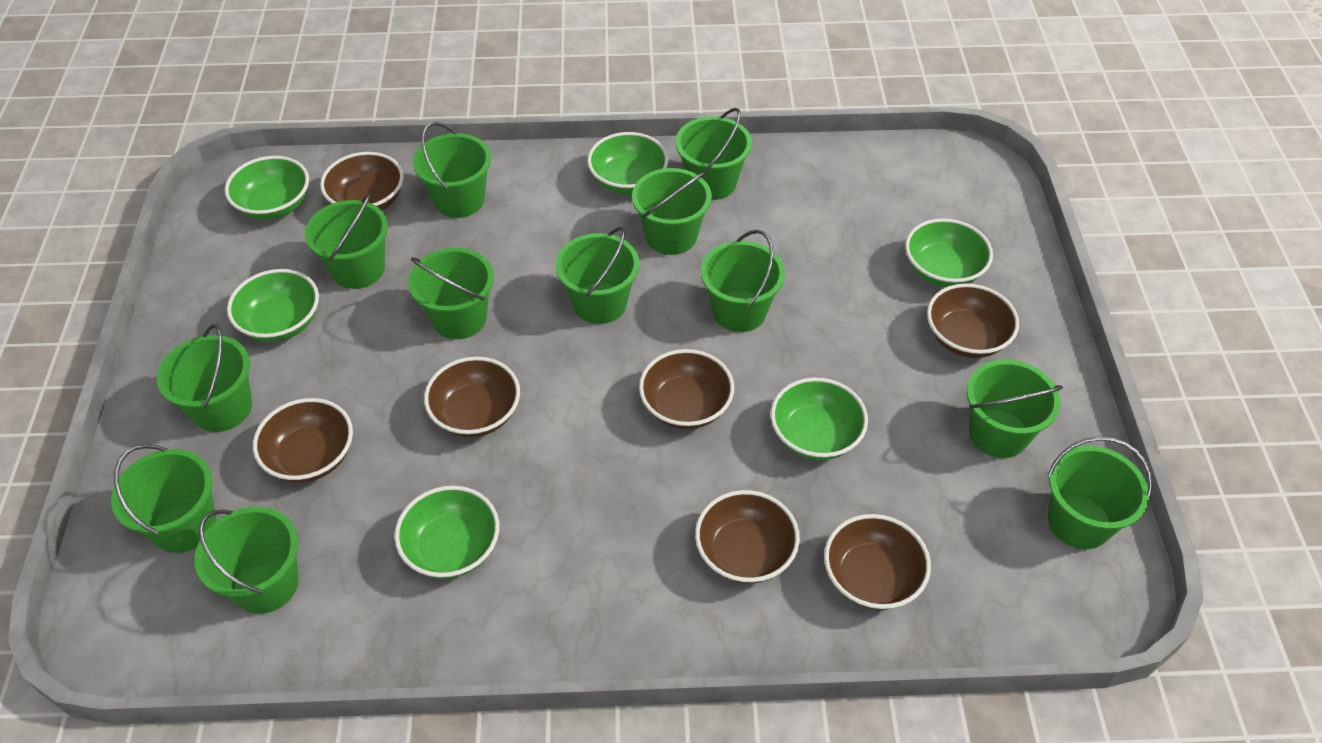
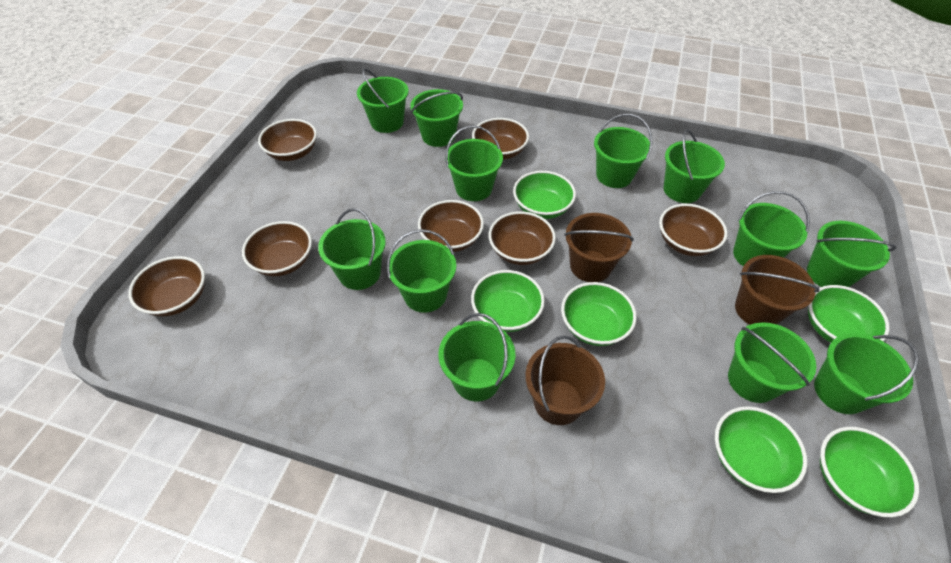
brown bucket: none = 0 -> [525,335,605,425] [564,213,634,282] [735,255,819,325] = 3

